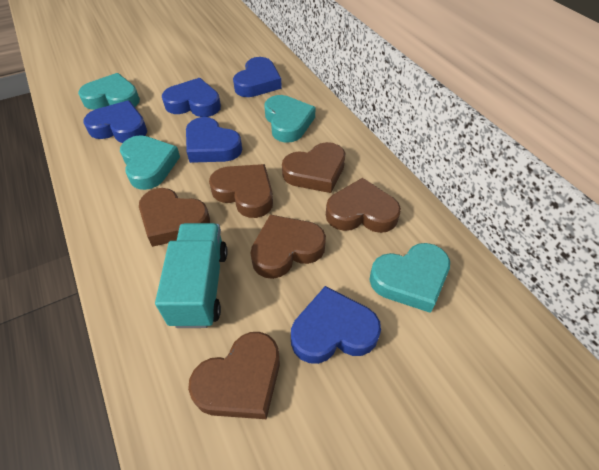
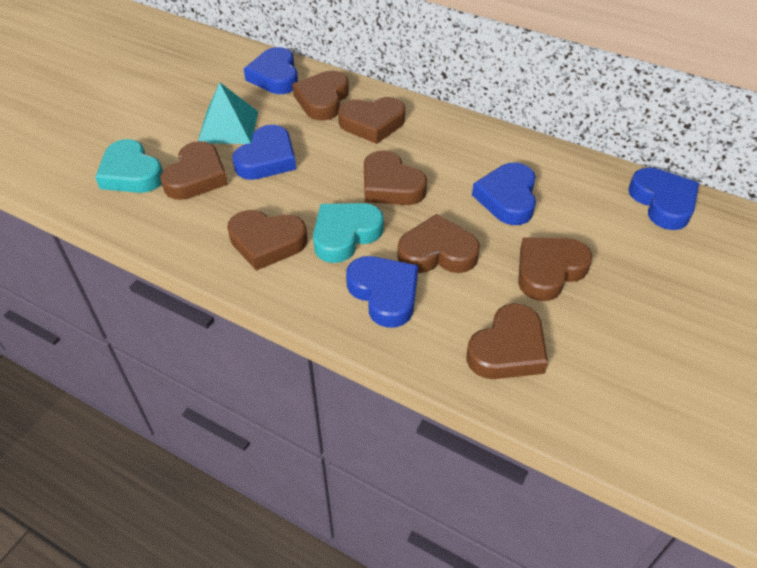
brown heart: [139,188,210,247] [188,332,280,419] [209,164,273,218] [250,215,326,279] [282,142,346,193] [326,178,401,233] = 6 -> [160,141,228,200] [227,210,308,271] [292,71,349,120] [338,97,405,144] [364,150,427,205] [397,214,480,273] [466,303,548,379] [518,237,592,301] = 8
turquoise heart: [78,73,140,110] [120,135,180,190] [264,95,316,143] [369,243,450,313] = 4 -> [95,139,163,193] [313,203,384,263] = 2
turquoise pyramid: none = 0 -> [198,82,258,144] = 1
turquoise truck: [155,223,228,328] = 1 -> none = 0

